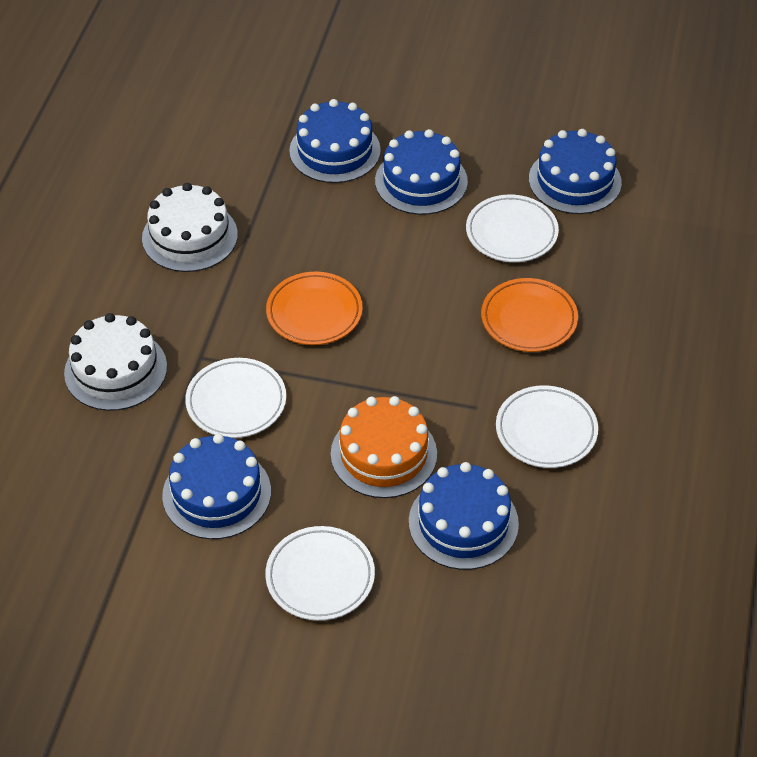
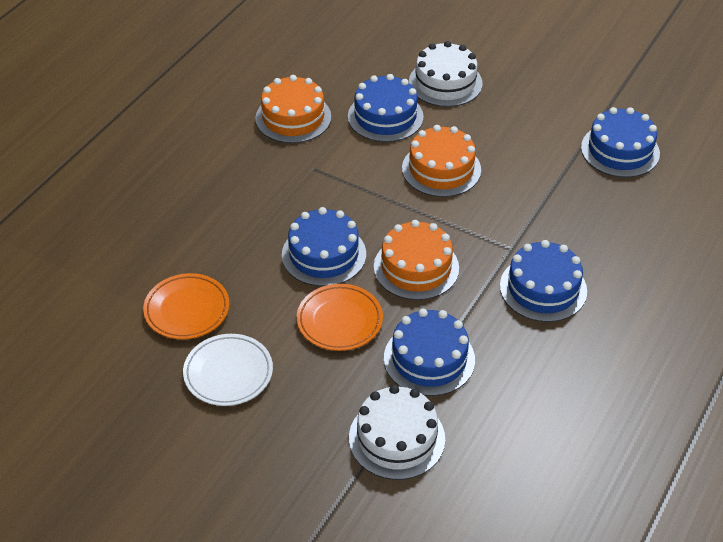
orange cake: [331,396,437,498] = 1 -> [255,75,331,143] [374,220,459,300] [402,125,481,197] = 3
white plate: [185,358,286,438] [265,526,375,621] [466,195,559,262] [496,385,598,468] = 4 -> [183,334,273,406] = 1

